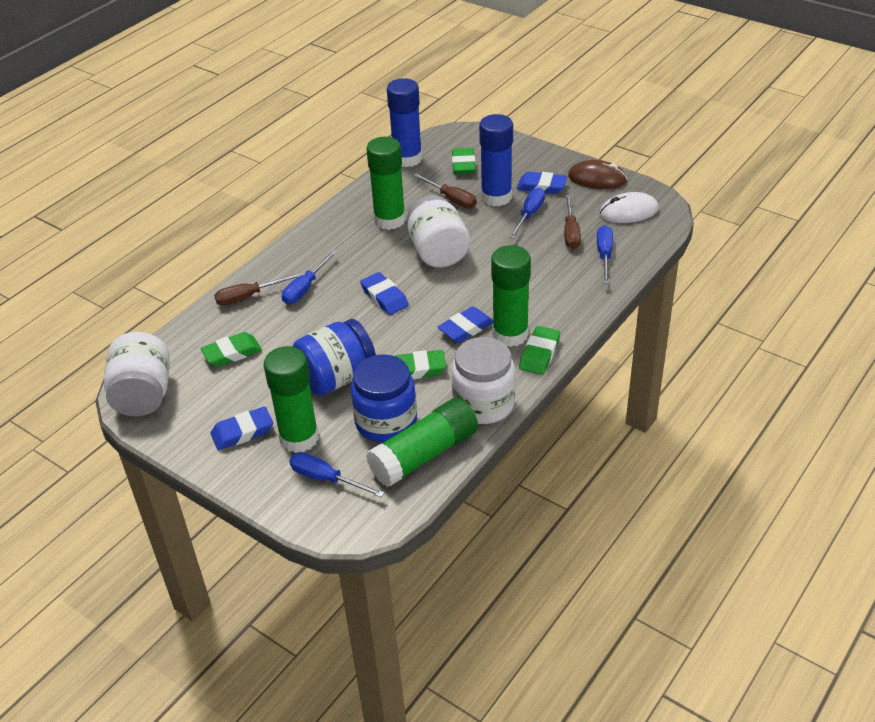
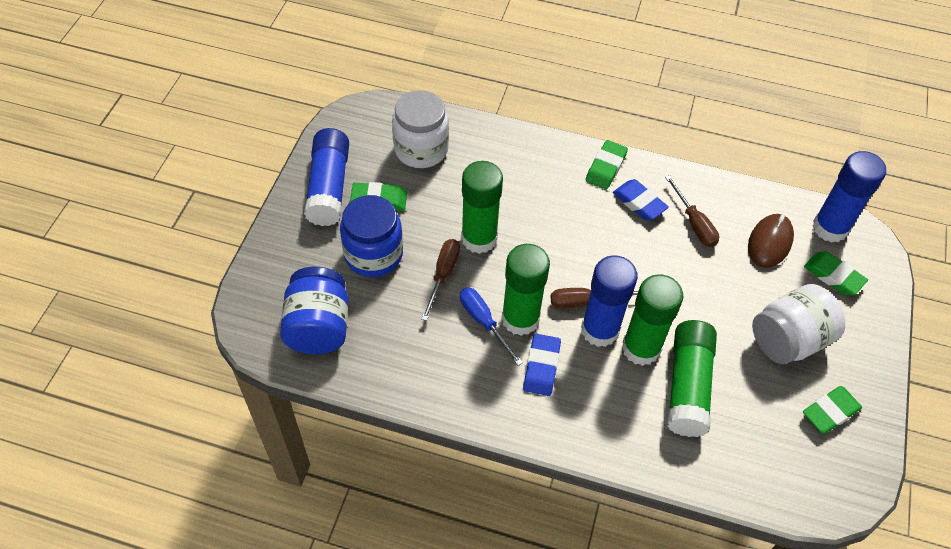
blue eraser: [211,407,273,450] [360,272,409,315] [438,307,493,343] [517,172,567,194] = 4 -> [523,334,561,396] [613,179,669,220] = 2
blue glue stick: [387,78,422,167] [479,114,513,206] = 2 -> [304,128,349,226] [581,255,638,347] [812,151,886,243] = 3
blue screwdriver: [282,250,337,304] [290,452,384,497] [509,188,545,239] [597,225,613,284] = 4 -> [460,287,523,366] = 1
white jar: [104,332,170,416] [407,195,470,268] [452,337,515,424] = 3 -> [392,90,449,168] [752,284,845,364] = 2
white mouse: [599,192,659,223] = 1 -> none = 0

